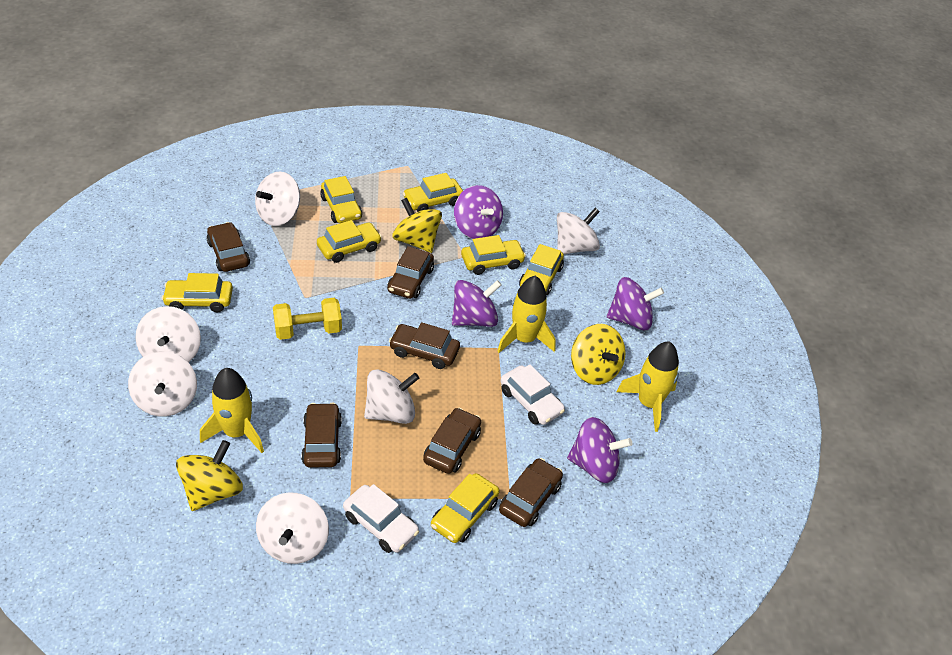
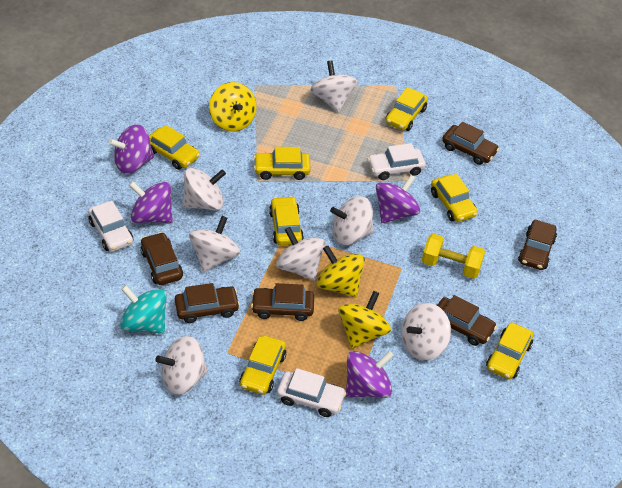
turquoise spinning top: none = 0 -> [120,285,167,334] = 1
white car: [343,484,419,553] [500,364,565,425] = 2 -> [88,201,133,252] [277,368,346,417] [367,143,426,180] = 3
white spinning top: [128,351,197,416] [136,306,201,363] [255,172,300,226] [256,492,329,564] [364,369,419,424] [557,208,600,254] = 6 -> [155,336,208,395] [183,168,226,210] [189,216,240,272] [276,227,325,281] [310,60,358,112] [330,196,374,245] [401,303,451,360] = 7
yellow rocket: [200,368,264,453] [497,276,556,353] [617,341,679,432] = 3 -> none = 0

